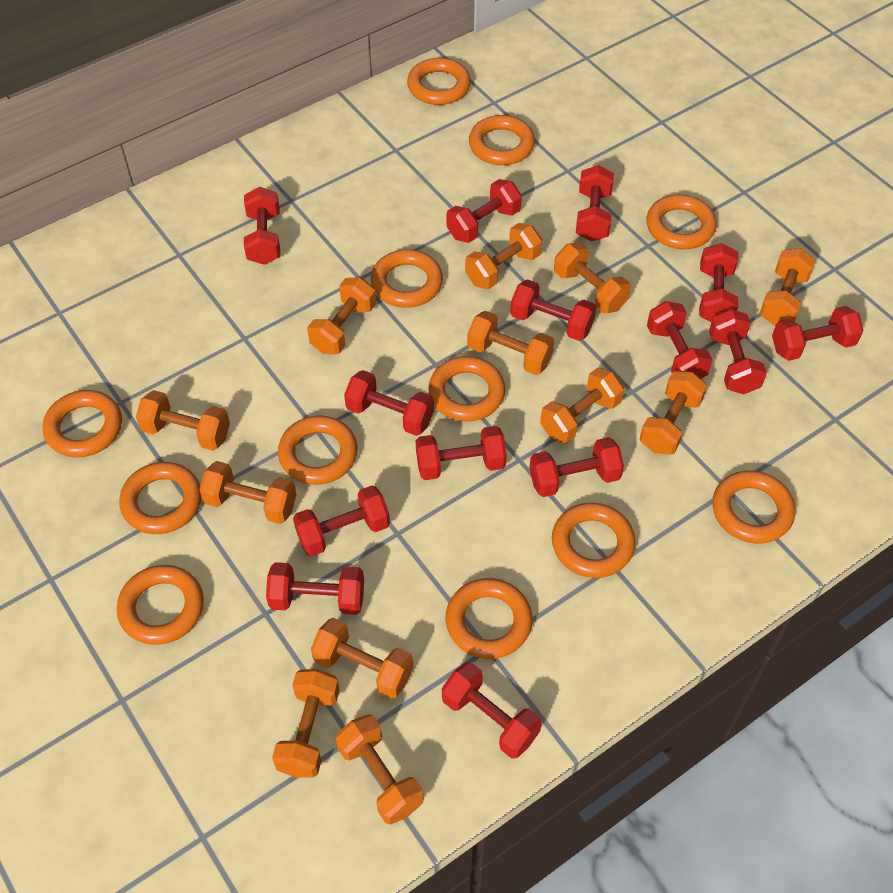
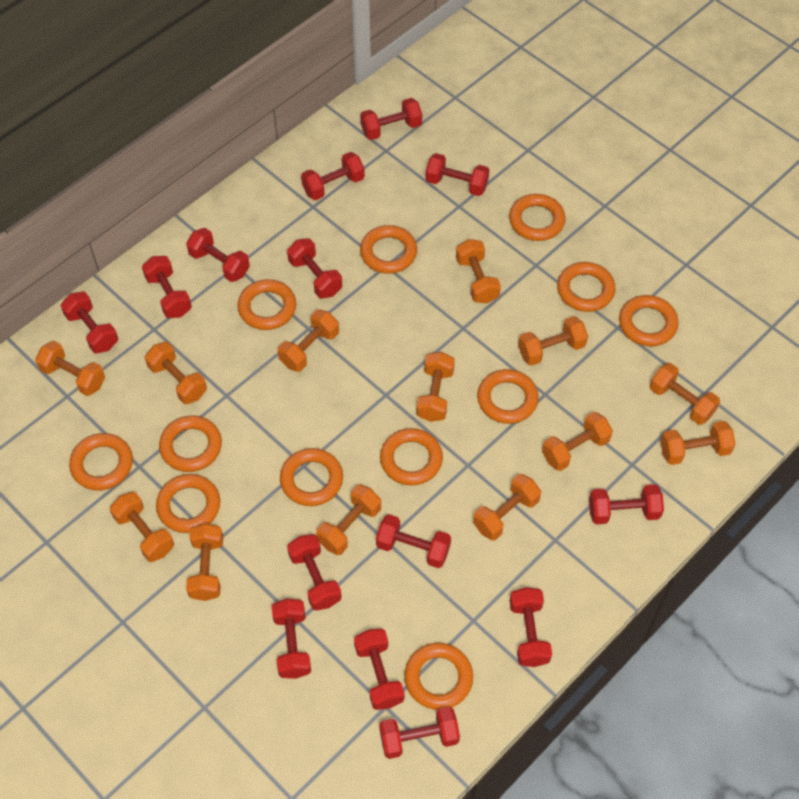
orange dumbbell: [136,390,230,451] [200,461,296,524] [272,669,340,778] [307,277,376,354] [311,618,413,699] [335,714,423,825] [465,223,542,290] [467,311,554,375] [540,368,624,444] [554,242,631,314] [640,371,707,455] [759,248,816,326] = 12 -> [35,341,105,396] [110,492,174,562] [145,342,207,404] [186,523,223,601] [278,309,339,372] [316,484,381,555] [417,352,455,422] [456,239,501,303] [473,474,541,540] [518,316,588,366] [542,412,613,471] [650,363,720,425] [660,421,736,465] = 13

